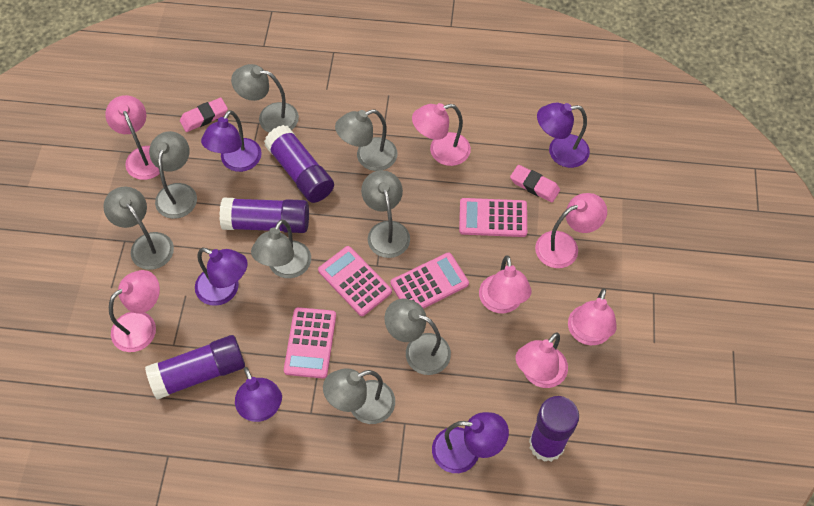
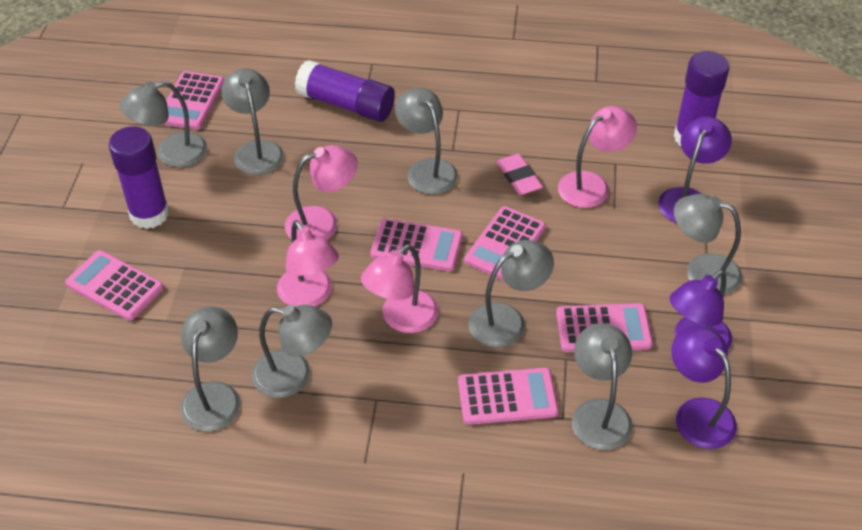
pink calculator: [284,307,336,379] [318,246,392,316] [390,253,469,309] [459,198,527,237] = 4 -> [65,250,164,321] [163,71,224,130] [370,219,463,271] [458,368,559,425] [464,206,546,281] [556,303,653,353] = 6
pink eraser: [180,98,228,132] [510,165,560,203] = 2 -> [497,154,543,195] = 1
pink lamp: [105,95,160,180] [109,270,160,352] [412,103,471,166] [479,255,532,313] [516,333,568,388] [535,193,607,268] [568,288,617,345] = 7 -> [277,220,339,307] [285,145,358,240] [361,244,438,333] [558,106,637,208] = 4
purple glue stick: [145,335,245,400] [219,198,309,233] [264,125,334,203] [529,396,579,462] = 4 -> [109,126,169,229] [295,60,395,122] [674,51,729,146] = 3
purple lamp: [195,248,248,306] [201,110,262,172] [235,367,282,422] [432,412,509,473] [537,102,590,168] = 5 -> [658,117,732,223] [670,270,732,350] [671,326,737,449] = 3

